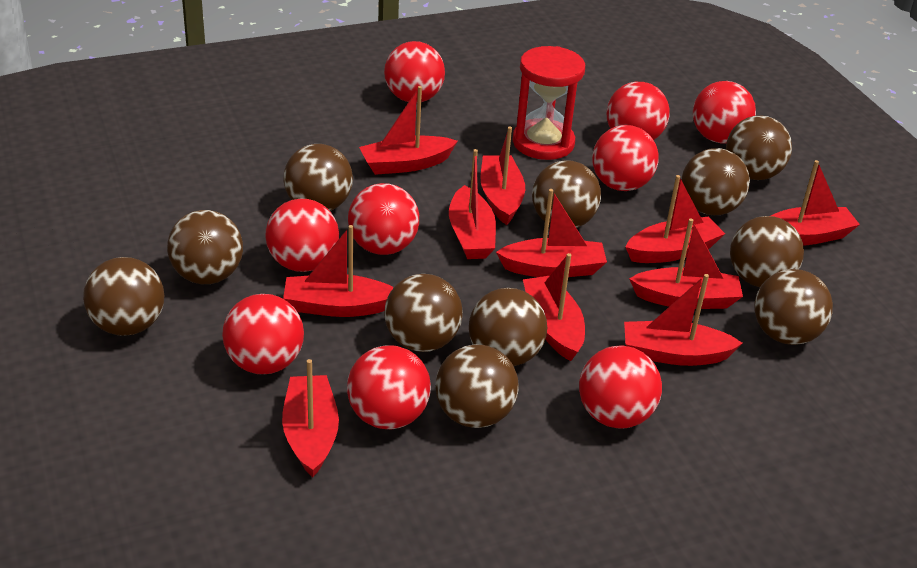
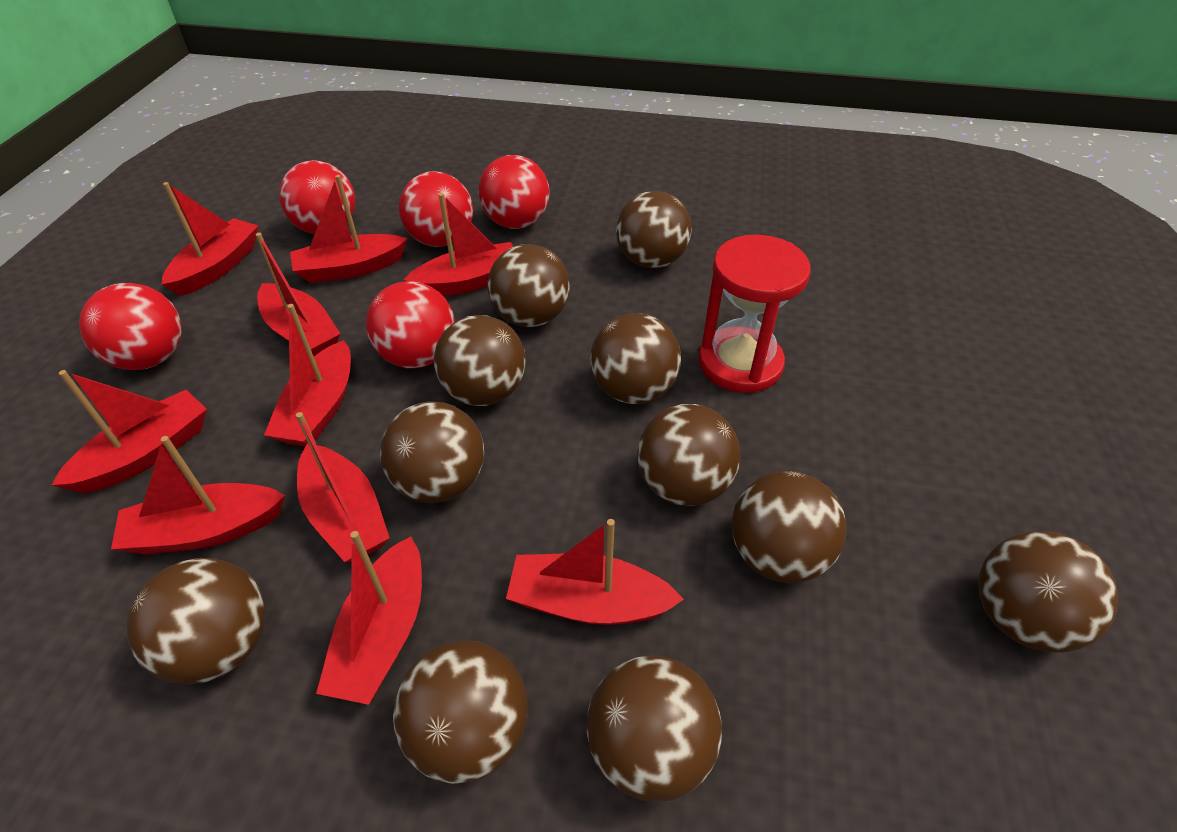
red ball: [222,294,304,374] [265,199,339,272] [347,345,431,429] [348,183,419,255] [384,41,445,103] [579,346,662,429] [592,125,659,191] [607,82,669,140] [693,81,756,143] = 9 -> [79,283,182,370] [279,160,355,234] [366,281,455,368] [399,171,473,247] [478,155,549,229] = 5
red boat: [282,359,339,477] [283,225,394,317] [359,86,458,175] [449,149,496,259] [480,126,525,225] [496,189,607,277] [523,253,585,361] [624,274,743,366] [626,175,725,263] [629,218,743,309] [771,160,860,246] = 11 -> [52,370,207,493] [111,436,285,555] [162,182,258,296] [256,233,340,356] [264,304,351,447] [290,175,408,283] [296,412,390,562] [316,531,422,705] [404,193,513,296] [506,519,684,625] = 10

